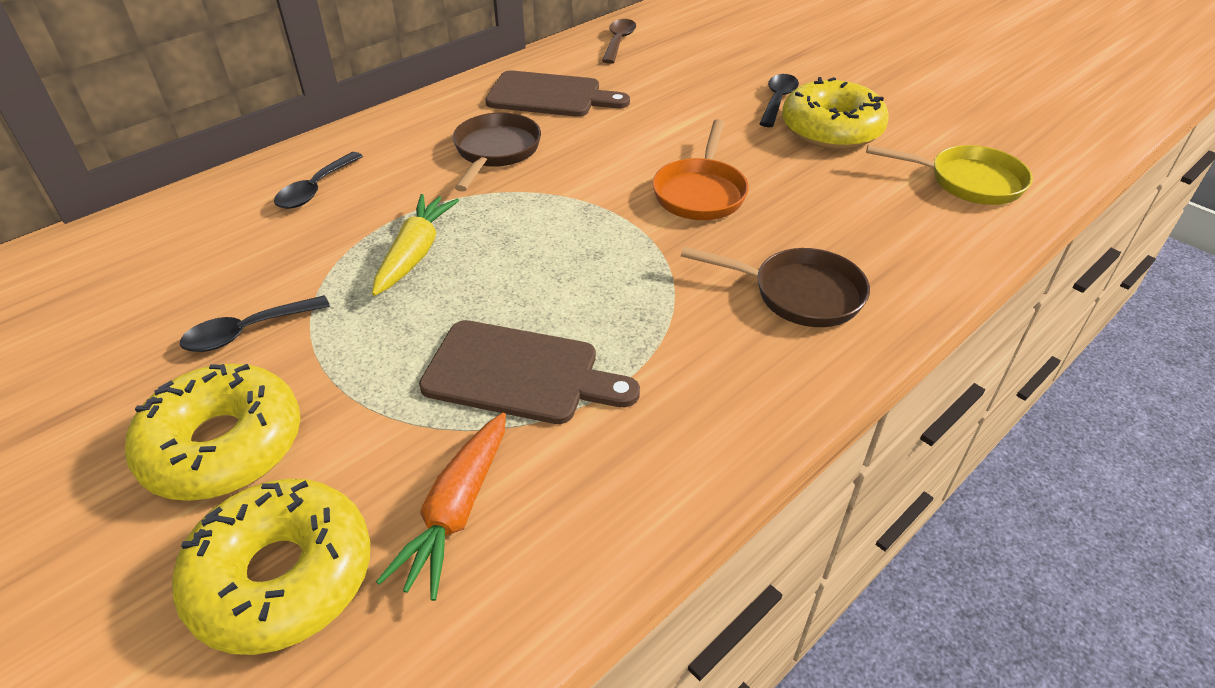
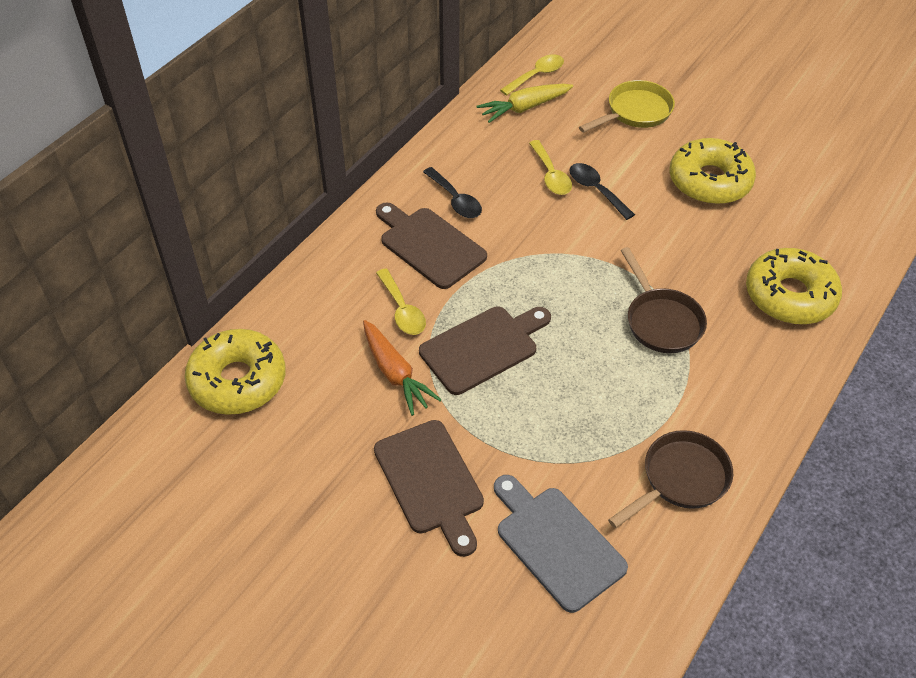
black spoon: [180,295,330,352] [274,152,363,209] [759,74,799,127] = 3 -> [423,167,482,218] [569,163,635,220] = 2
brown cutting board: [419,320,640,424] [485,70,630,117] = 2 -> [374,420,484,557] [376,202,487,289] [419,307,551,395] = 3
brown spoon: [602,19,636,64] = 1 -> none = 0
grey cutting board: none = 0 -> [494,475,628,613] = 1
orange pan: [653,119,749,220] = 1 -> none = 0
yellow spoon: none = 0 -> [376,268,426,335] [500,54,564,96] [529,140,572,195] = 3

